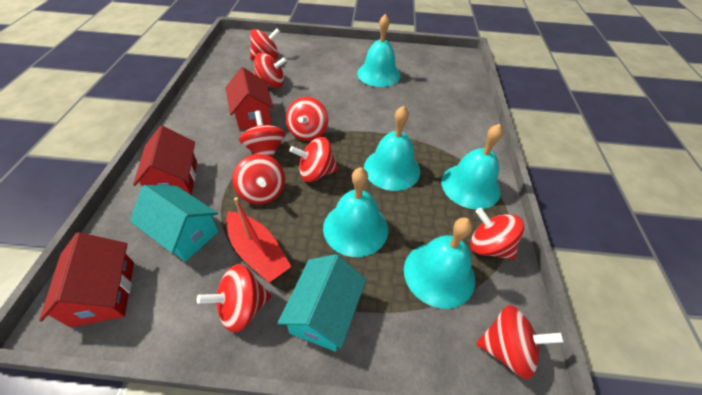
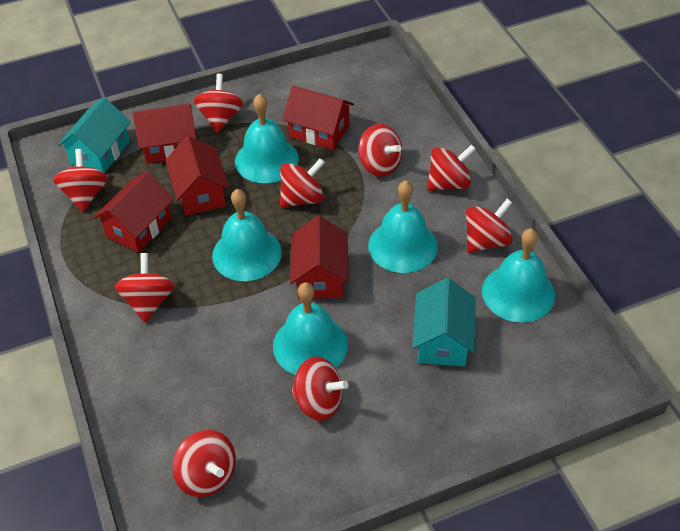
red boat: [226,197,291,283] = 1 -> none = 0
red house: [39,232,134,328] [133,126,197,195] [226,67,274,130] = 3 -> [93,171,174,253] [133,104,196,163] [165,136,229,216] [283,86,354,150] [290,216,349,299] = 5

